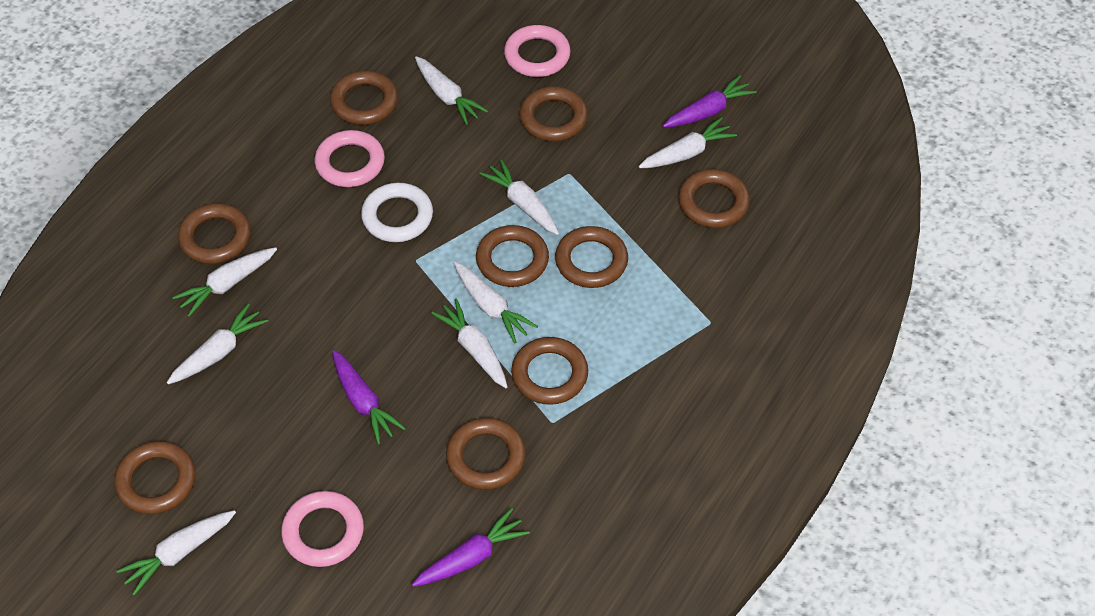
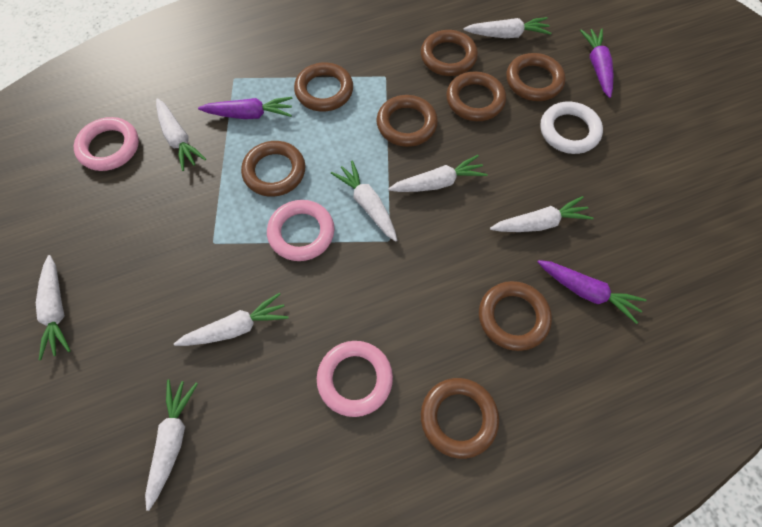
brown ring: [114,441,196,514] [178,203,251,264] [330,71,398,125] [446,418,526,490] [476,225,549,287] [511,337,588,405] [519,86,588,141] [555,226,628,288] [678,169,750,228] = 9 -> [241,141,306,197] [294,62,353,112] [377,95,438,147] [421,30,478,76] [421,378,499,459] [446,71,506,121] [479,281,552,351] [506,53,566,101] = 8

